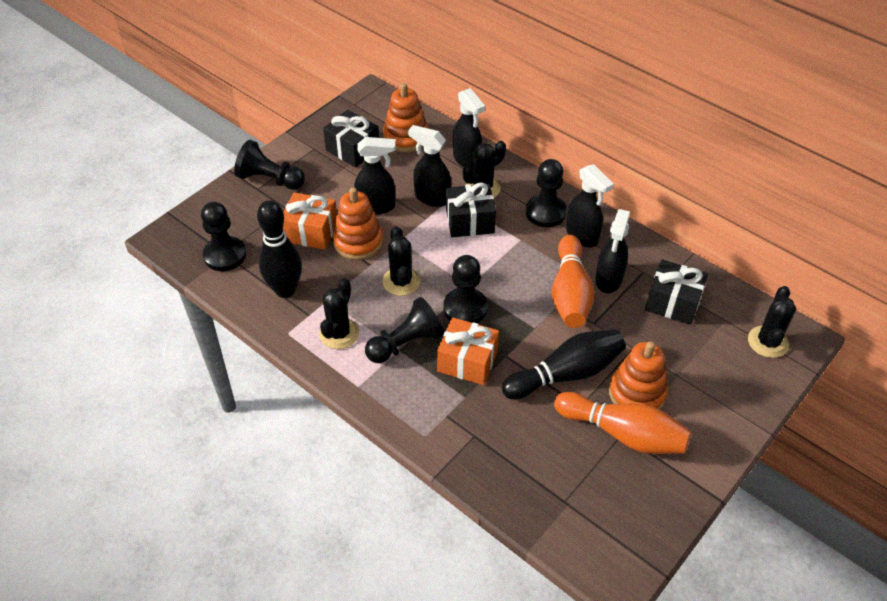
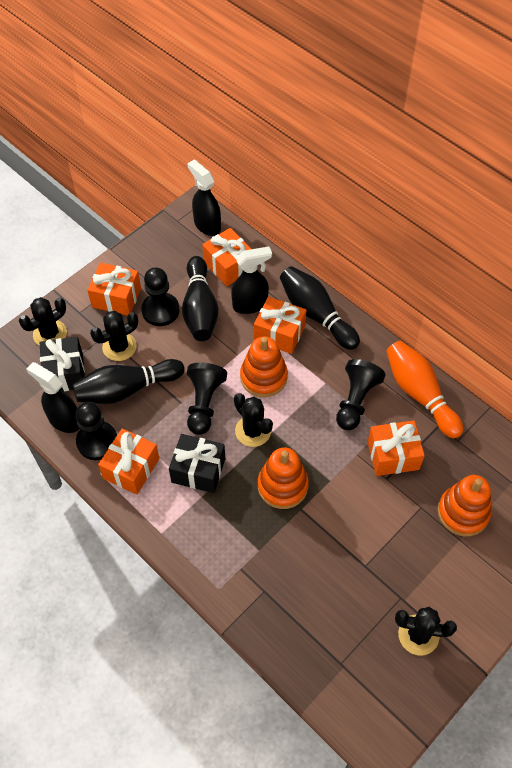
black bowling pin: [257,200,302,298] [502,329,626,399] = 2 -> [73,359,185,404] [182,256,219,341] [280,266,360,350] = 3
black gift: [323,110,379,168] [446,183,496,237] [645,259,708,325] = 3 -> [40,337,85,391] [169,434,225,493] = 2
black pawn: [201,202,246,271] [234,140,305,190] [365,297,444,363] [443,255,488,323] [526,159,567,227] = 5 -> [75,402,117,460] [141,267,180,326] [187,363,227,435] [336,359,386,430] = 4
black spray bottle: [354,137,395,215] [408,125,451,207] [453,88,485,169] [566,164,614,247] [596,209,630,293] = 5 -> [26,362,79,433] [187,160,221,236] [231,246,272,314] = 3
orange bowling pin: [552,235,595,328] [554,392,692,454] = 2 -> [386,340,463,438] = 1
orange gift: [283,192,337,250] [437,317,499,385] = 2 -> [87,263,141,315] [98,428,160,495] [202,228,251,286] [254,297,306,354] [367,420,425,476] = 5

